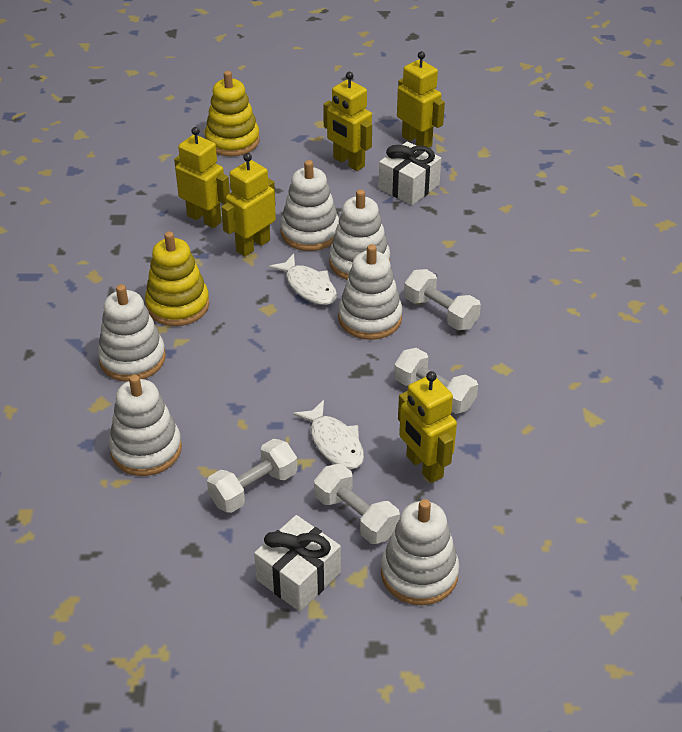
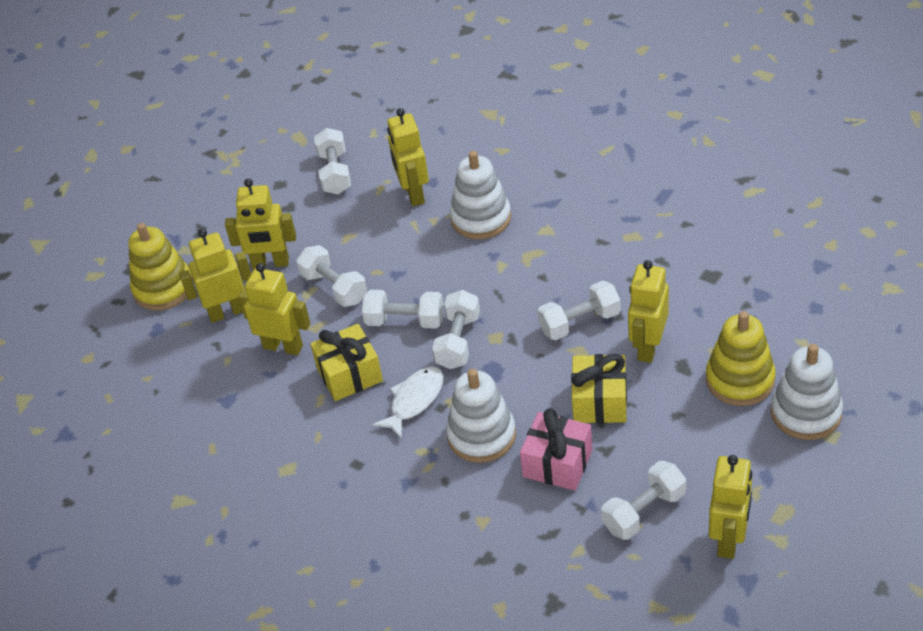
pink gift: none = 0 -> [520,408,593,491] = 1
white dumbbell: [207,439,297,513] [314,464,400,544] [394,348,478,414] [404,269,481,330] = 4 -> [296,245,367,307] [314,128,351,194] [362,290,444,329] [432,290,480,369] [538,281,621,340] [601,461,686,540] = 6
white fish: [268,254,337,305] [293,400,364,469] = 2 -> [372,366,444,439] = 1
white gift: [254,515,341,612] [379,141,441,205] = 2 -> none = 0
white stacking toy: [98,284,166,382] [109,375,182,476] [280,160,339,251] [329,189,390,280] [338,244,402,340] [381,499,459,605] = 6 -> [446,369,516,463] [450,151,511,239] [771,344,843,440] = 3
yellow gift: none = 0 -> [311,324,383,401] [571,354,627,423] = 2
yellow robot: [174,127,230,228] [221,153,276,257] [323,72,372,171] [397,51,445,147] [398,371,457,483] = 5 -> [179,229,251,323] [225,179,296,269] [238,263,310,355] [387,108,429,206] [628,260,669,363] [709,455,752,559] = 6

